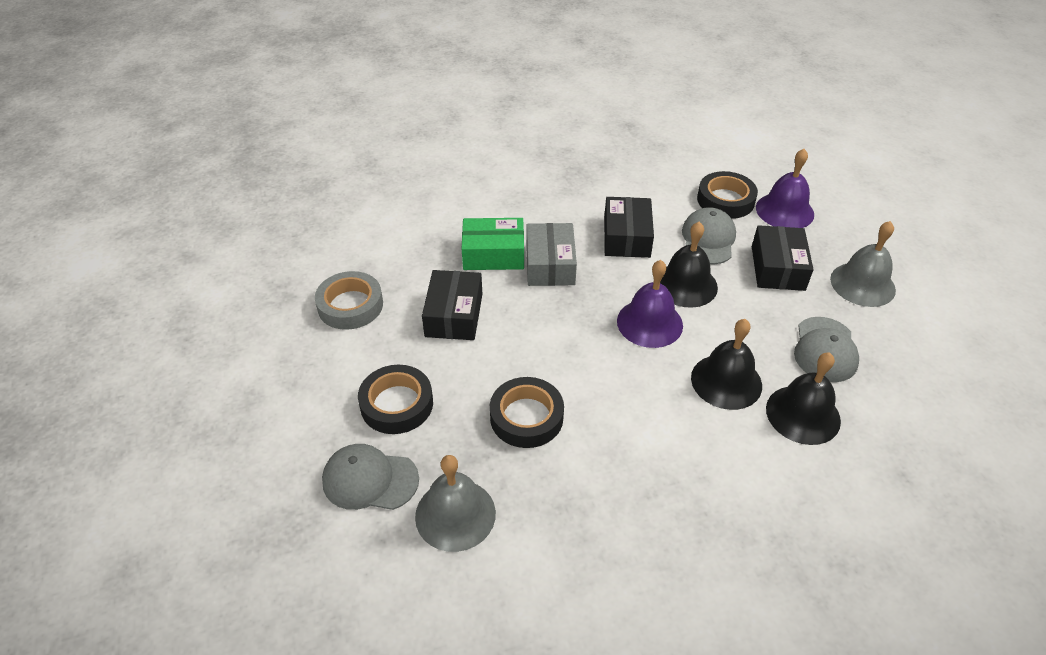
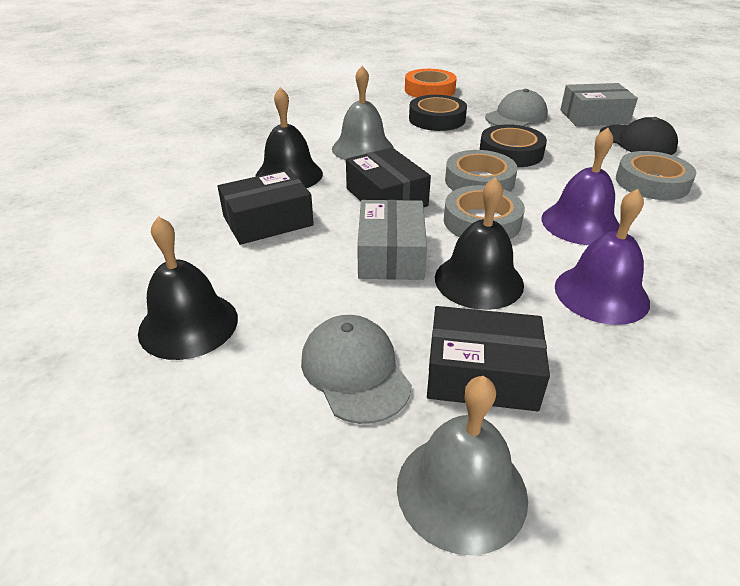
black cap: none = 0 -> [599,117,678,155] = 1
black tape: [358,365,433,434] [490,377,564,448] [697,171,758,219] = 3 -> [409,95,467,131] [479,124,547,167] = 2
green box: [462,218,524,270] = 1 -> none = 0
grey box: [526,223,577,286] = 1 -> [357,200,427,280] [560,83,638,126] = 2
grey cap: [322,444,419,510] [682,207,736,265] [794,317,859,382] = 3 -> [301,315,412,424] [485,89,548,126] = 2
grey tape: [315,271,383,330] = 1 -> [444,185,525,239] [445,150,518,192] [616,151,696,200] = 3
orange tape: none = 0 -> [405,69,457,98] = 1

